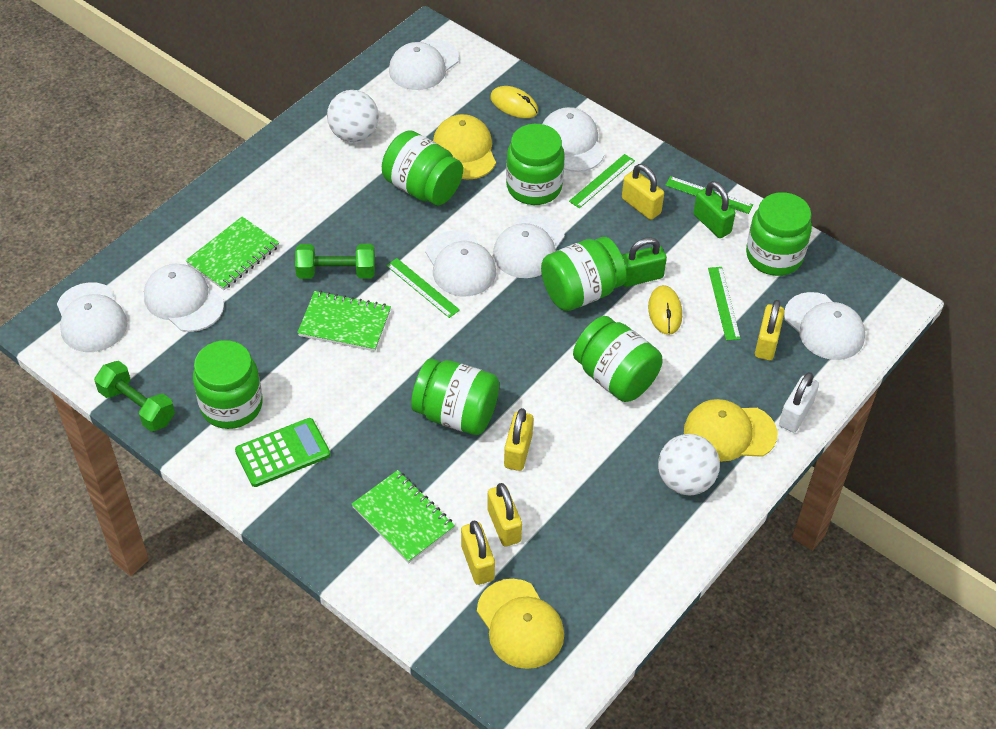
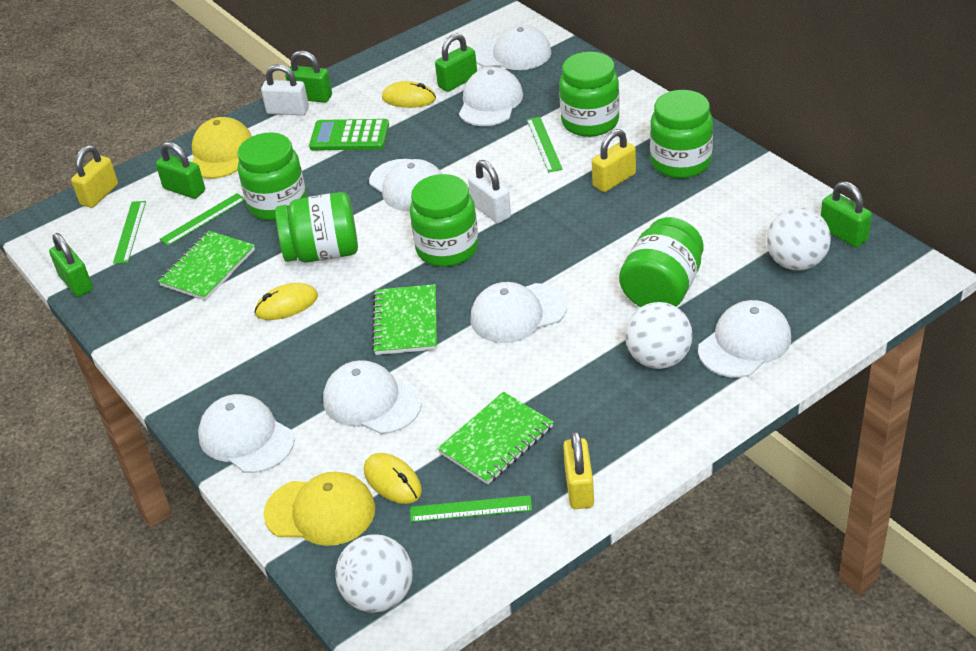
green dumbbell: [94,361,175,431] [295,244,375,279] = 2 -> none = 0
green jar: [193,340,263,429] [382,131,463,206] [411,358,499,435] [506,124,565,205] [541,237,626,311] [573,316,662,402] [746,192,812,276] = 7 -> [237,132,307,221] [275,192,358,262] [410,174,479,267] [559,52,620,137] [619,217,703,307] [650,90,713,179] = 6
green padlock: [622,237,667,287] [693,181,736,238] = 2 -> [49,233,93,297] [156,142,205,199] [285,51,332,103] [435,33,477,92] [821,181,872,248] = 5
white ball: [327,90,379,142] [658,434,720,495] = 2 -> [335,534,413,613] [625,302,693,369] [766,208,831,270] = 3
white padlock: [779,372,819,432] = 1 -> [261,64,309,116] [468,160,511,223] = 2
yellow cap: [433,114,496,180] [477,579,564,669] [684,399,777,462] = 3 -> [192,117,252,179] [264,472,375,546] = 2
yellow mouse: [490,86,538,118] [648,285,682,335] = 2 -> [254,283,318,320] [364,453,422,504] [382,81,436,108] = 3
yellow padlock: [461,521,495,585] [487,483,522,547] [504,408,533,471] [622,164,664,220] [755,300,785,360] = 5 -> [71,145,118,208] [563,431,594,509] [592,129,636,192] = 3

